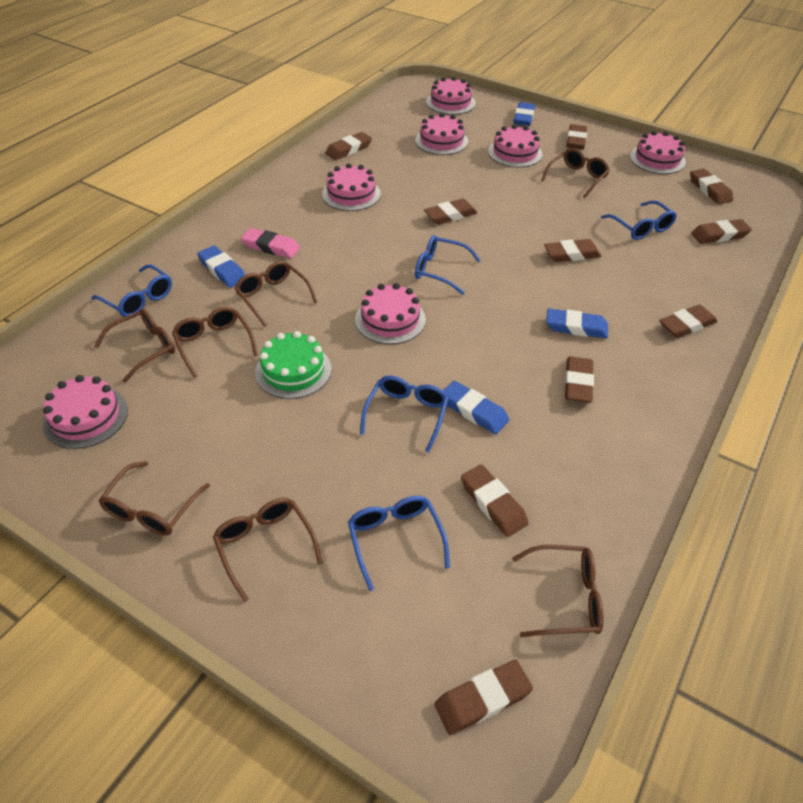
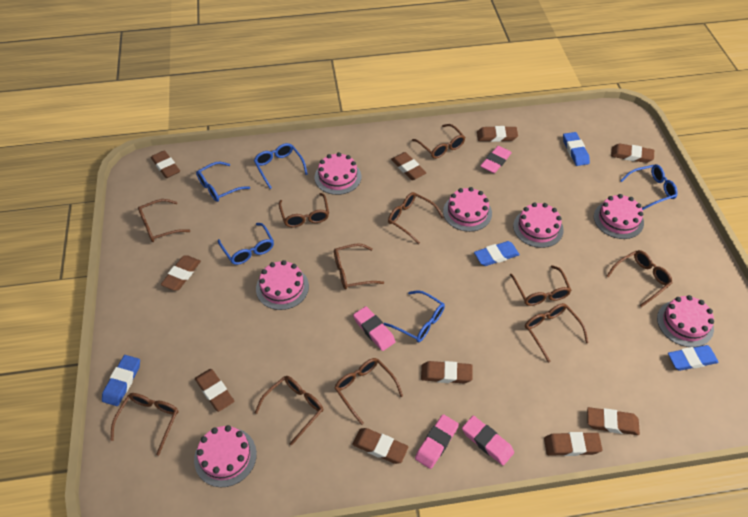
brown glasses: [94,308,175,383] [98,461,210,536] [172,307,258,378] [213,498,323,602] [235,261,317,327] [512,545,604,637] [541,148,610,198] = 7 -> [110,393,178,456] [138,199,190,242] [255,376,323,445] [279,193,329,227] [334,243,384,289] [335,358,403,425] [388,192,444,244] [412,124,465,159] [510,265,571,306] [525,303,588,363] [607,250,673,307] = 11
green cake: [255,331,332,399] = 1 -> none = 0
pink eraser: [241,228,300,258] = 1 -> [353,306,396,351] [415,414,459,469] [462,416,514,466] [480,146,512,173] = 4

